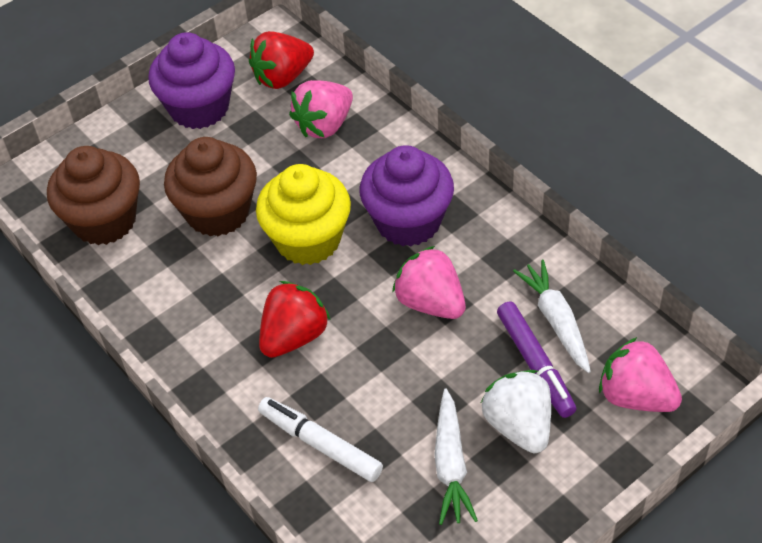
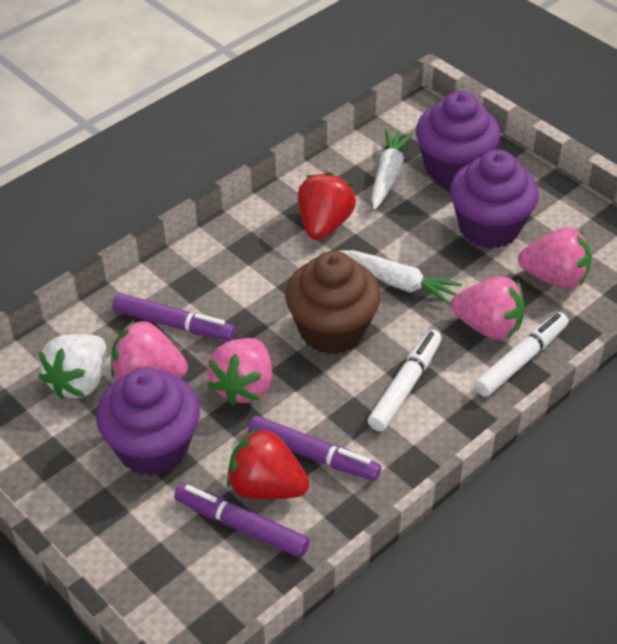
brown cupcake: [47,146,140,245] [164,137,257,236] = 2 -> [285,251,381,354] = 1
pink strawberry: [289,80,353,138] [392,246,466,319] [599,337,682,412] = 3 -> [111,320,188,380] [207,338,272,406] [451,276,525,340] [518,227,592,289] = 4
purple cupcake: [148,32,235,129] [360,145,454,247] = 2 -> [96,368,200,476] [416,91,500,186] [450,150,539,249] = 3
purple marker: [497,301,577,418] = 1 -> [112,293,236,341] [174,483,310,557] [248,416,381,481] = 3
white marker: [258,397,383,482] = 1 -> [368,330,442,431] [474,312,568,397] = 2
yellow cupcake: [256,164,351,265] = 1 -> none = 0

